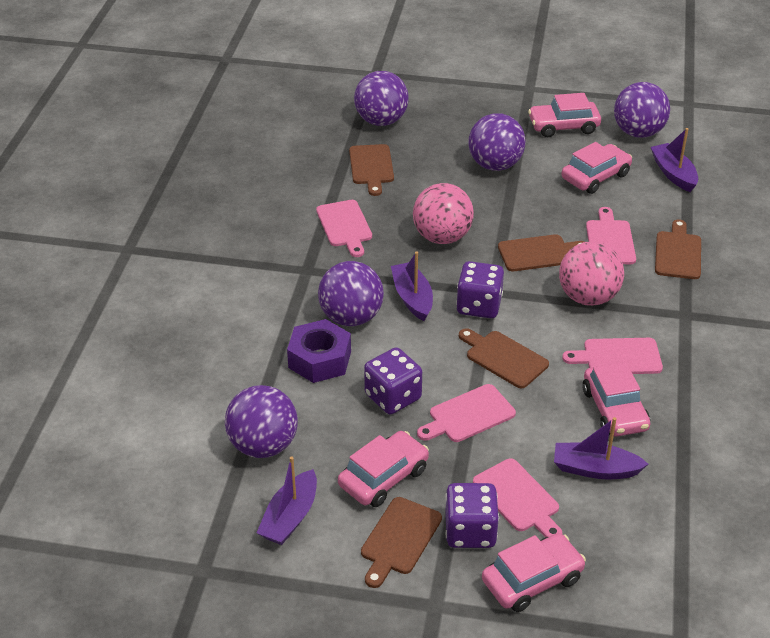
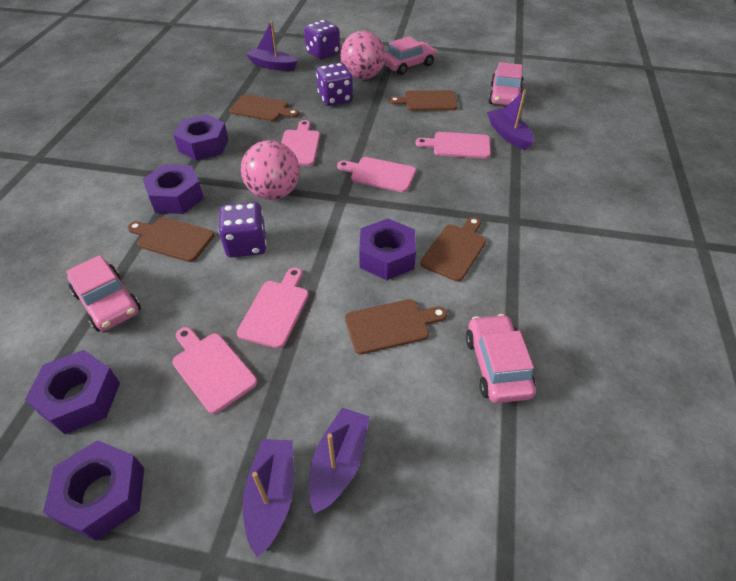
pink car: [338,431,429,507] [482,533,586,612] [528,93,601,137] [562,142,632,194] [583,362,650,437] = 5 -> [66,255,141,331] [384,36,437,75] [466,314,536,403] [488,62,524,106] = 4
purple ball: [225,385,298,458] [318,261,384,326] [354,71,409,126] [468,113,526,171] [614,82,670,138] = 5 -> none = 0
purple nut: [287,319,351,383] = 1 -> [25,350,120,434] [43,440,144,541] [143,164,204,214] [173,115,229,161] [359,218,416,280] = 5

